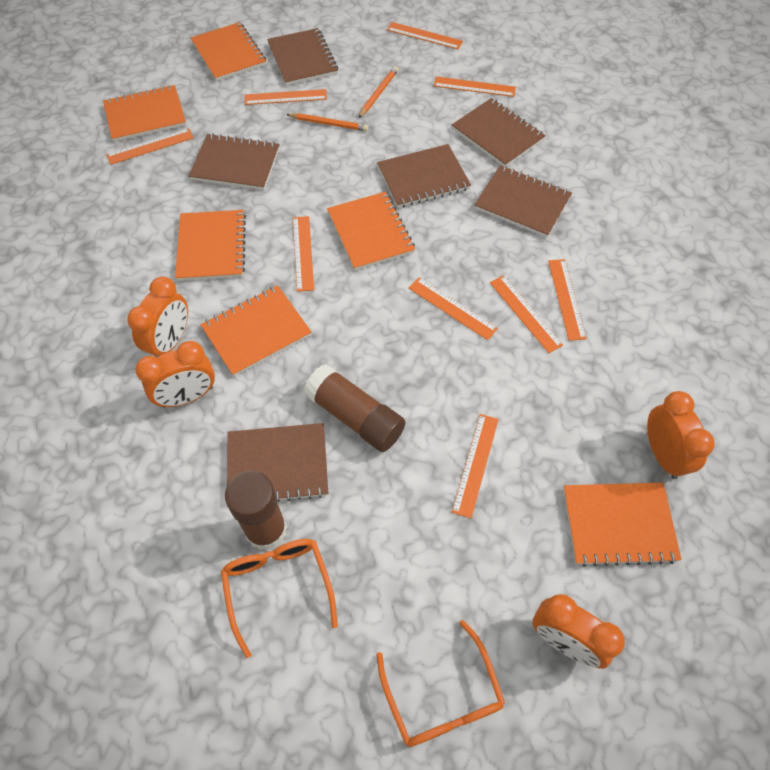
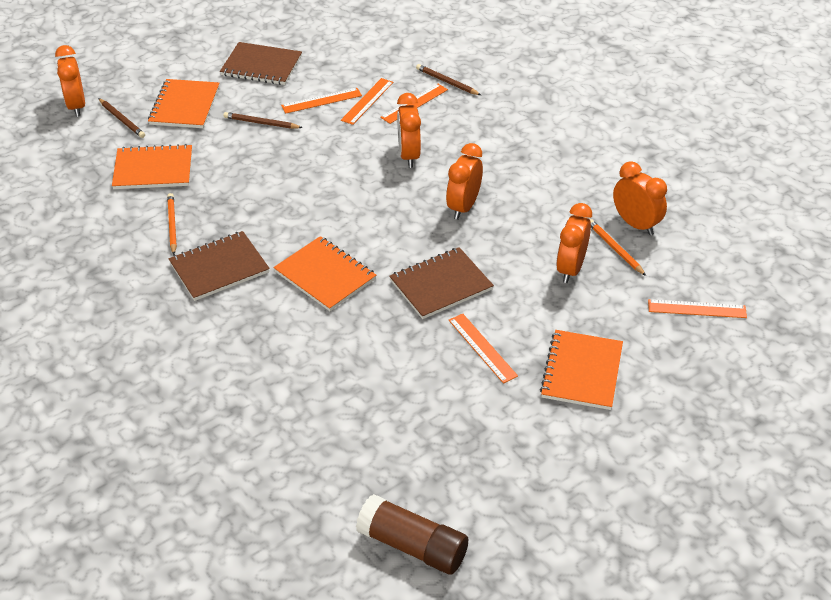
brown glue stick: [225,470,287,550] [304,364,406,452] = 2 -> [356,494,468,575] = 1
brown notebook: [189,133,280,190] [227,423,328,502] [267,28,338,86] [377,144,471,208] [451,98,546,167] [474,165,572,238] = 6 -> [169,231,270,301] [220,42,302,85] [389,247,494,319] = 3
brown pencil: none = 0 -> [98,98,145,138] [223,112,303,129] [416,64,481,95] = 3
orange clock: [127,277,188,357] [135,341,215,407] [532,594,625,669] [647,391,714,479] = 4 -> [55,45,85,117] [397,93,421,168] [446,143,483,220] [556,203,592,283] [613,161,667,235] = 5
orange glasses: [221,539,338,658] [376,620,505,747] = 2 -> none = 0
orange notebook: [103,85,186,142] [175,210,246,281] [191,22,266,81] [200,285,312,376] [327,192,415,270] [563,483,682,567] = 6 -> [112,144,192,189] [148,79,219,128] [273,236,376,311] [540,330,623,410] = 4
orange ruler: [106,128,194,165] [244,89,327,105] [293,216,314,292] [387,22,463,49] [409,277,498,340] [434,76,516,97] [452,414,499,518] [490,275,563,353] [548,259,586,341] = 9 -> [281,88,362,114] [341,78,393,125] [380,84,448,124] [449,314,518,384] [648,299,747,318] = 5

